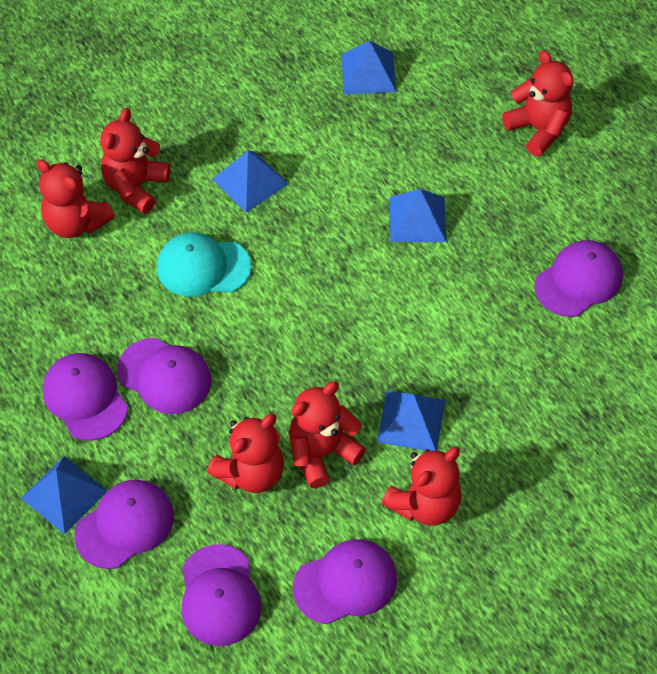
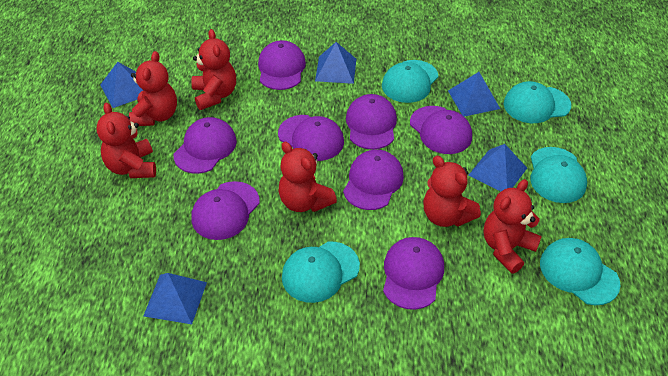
purple cap: [43,353,128,441] [74,480,174,569] [117,338,212,414] [182,544,261,646] [293,539,397,624] [535,240,623,317] = 6 -> [174,117,237,174] [191,181,260,240] [258,40,306,90] [278,115,344,161] [343,149,404,210] [346,94,397,150] [383,237,444,310] [410,106,472,154] = 8
turquoise cap: [157,232,252,297] = 1 -> [282,242,360,303] [382,60,438,103] [504,81,571,123] [530,147,587,203] [540,238,621,305] = 5

